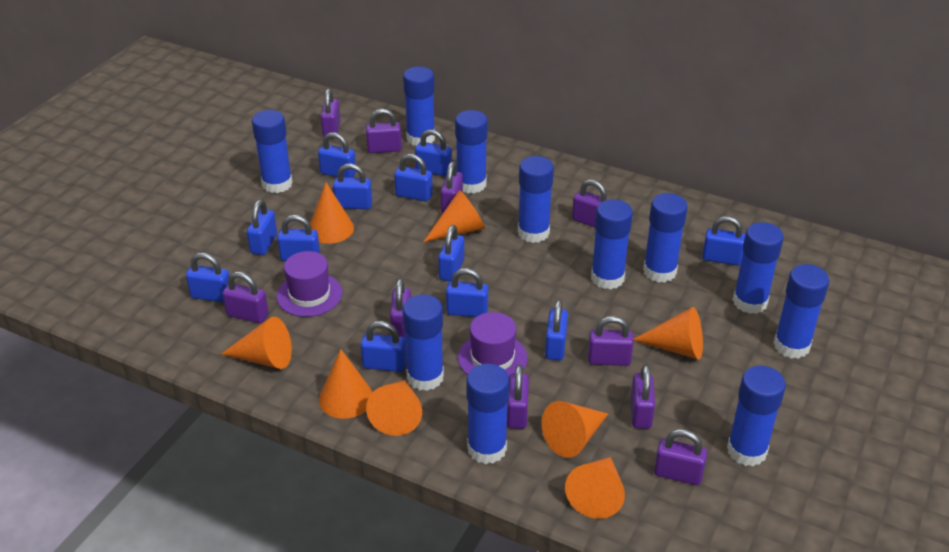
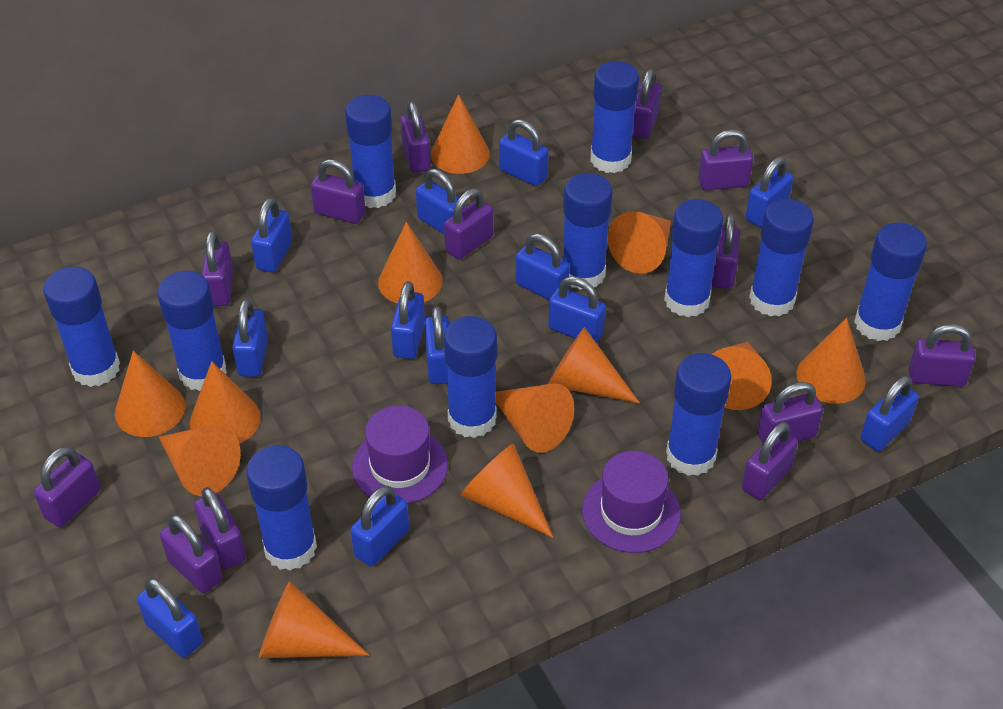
orange cone: [221,317,292,369] [310,182,354,244] [319,349,373,419] [366,380,422,436] [423,190,485,242] [542,401,608,458] [565,457,625,519] [633,307,703,360] = 8 -> [115,351,186,437] [159,425,241,496] [190,361,261,444] [259,581,369,658] [378,222,443,304] [431,94,490,174] [460,443,553,538] [495,383,574,453] [548,327,640,404] [608,211,671,274] [712,342,772,410] [796,318,866,404] = 12
purple padlock: [222,272,269,323] [321,88,340,137] [366,109,402,153] [390,278,411,338] [441,161,463,213] [507,365,529,429] [572,179,610,227] [588,316,634,366] [631,365,655,429] [654,429,707,485] = 10 -> [34,446,101,527] [160,514,222,593] [194,487,246,569] [202,231,234,306] [311,159,365,224] [400,101,431,173] [444,188,493,259] [632,69,661,139] [698,130,753,190] [711,213,739,289] [742,422,798,500] [757,382,823,444] [909,324,975,387] = 13

